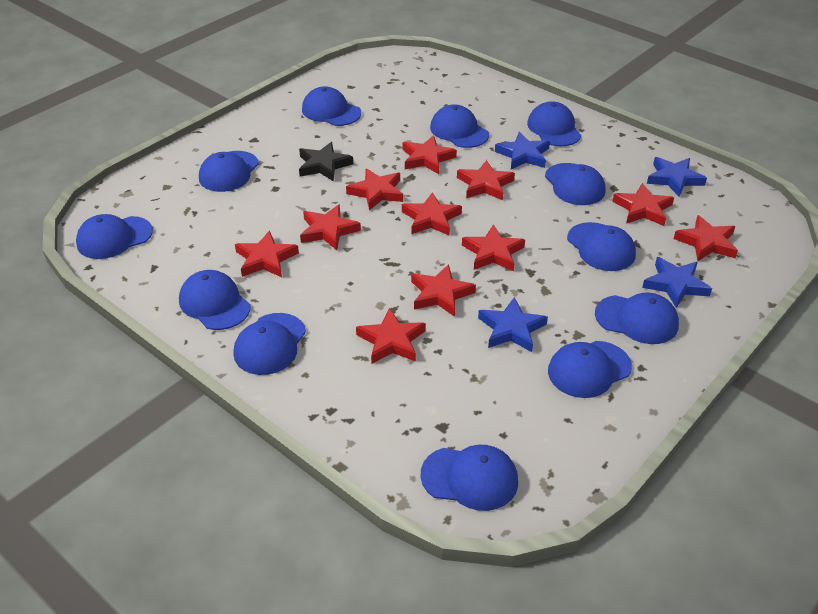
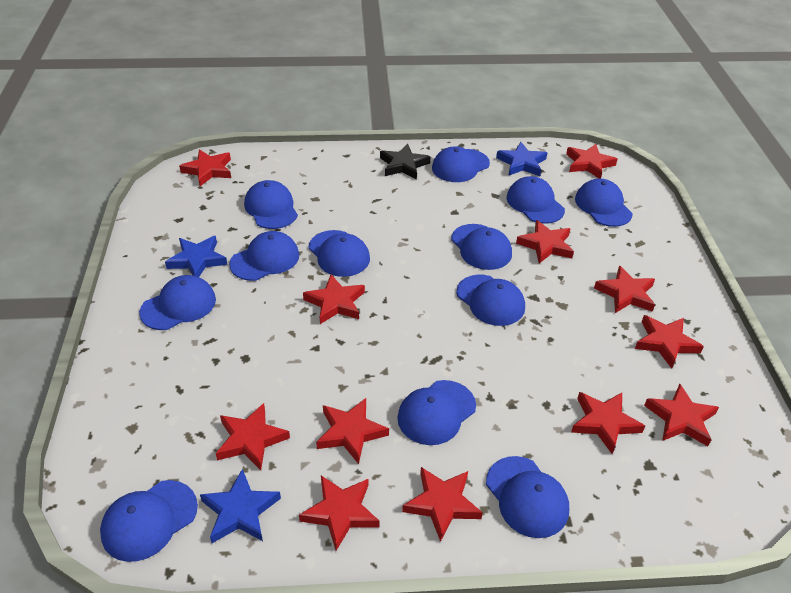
blue star: [478,297,548,352] [495,132,550,169] [642,257,712,308] [647,157,707,196] = 4 -> [165,236,227,277] [200,469,281,543] [496,142,547,176] = 3
red star: [235,230,299,277] [300,204,361,250] [346,168,403,211] [356,308,426,364] [402,192,462,236] [403,135,457,174] [411,264,476,317] [457,160,515,200] [462,225,525,271] [612,183,674,226] [674,215,738,261] = 11 -> [179,149,231,186] [216,403,290,470] [299,476,380,551] [303,275,365,324] [316,398,389,464] [402,467,483,542] [516,220,574,263] [566,144,618,179] [571,392,645,454] [594,265,655,313] [635,315,704,369] [644,384,719,446] = 12

